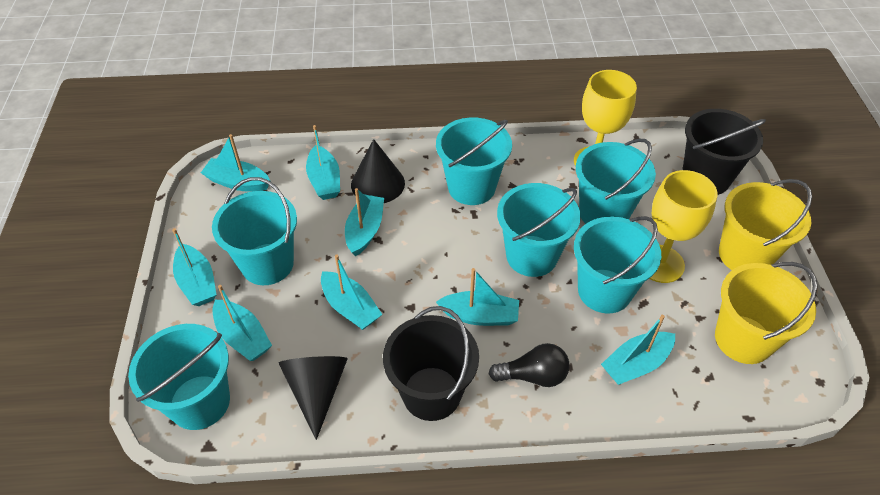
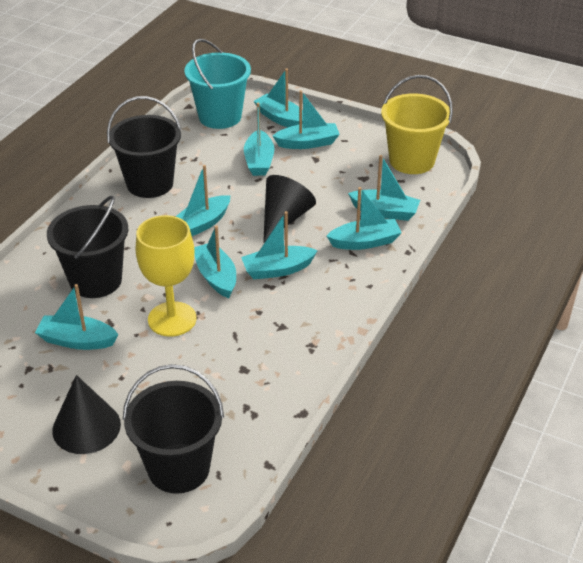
black bucket: [383,306,479,421] [683,109,766,195] = 2 -> [47,195,128,298] [107,96,181,198] [123,364,224,494] = 3
black light bulb: [489,343,570,387] = 1 -> none = 0
turquoise boat: [172,228,216,306] [201,134,270,192] [213,285,272,361] [306,125,340,200] [321,255,382,330] [345,188,384,257] [436,268,519,326] [601,315,675,385] = 8 -> [35,284,119,350] [176,165,230,236] [194,225,236,298] [241,211,318,279] [244,103,274,176] [254,69,303,127] [273,90,340,149] [327,187,402,250] [348,155,420,221] = 9
turquoise bucket: [128,324,230,430] [212,177,297,285] [436,118,512,205] [497,183,581,277] [574,216,661,314] [576,139,656,224] = 6 -> [184,39,251,129] = 1
yellow bucket: [715,262,817,364] [719,179,812,270] = 2 -> [381,75,453,174] = 1
yellow goblet: [574,70,637,166] [649,170,718,283] = 2 -> [136,215,196,337] = 1

